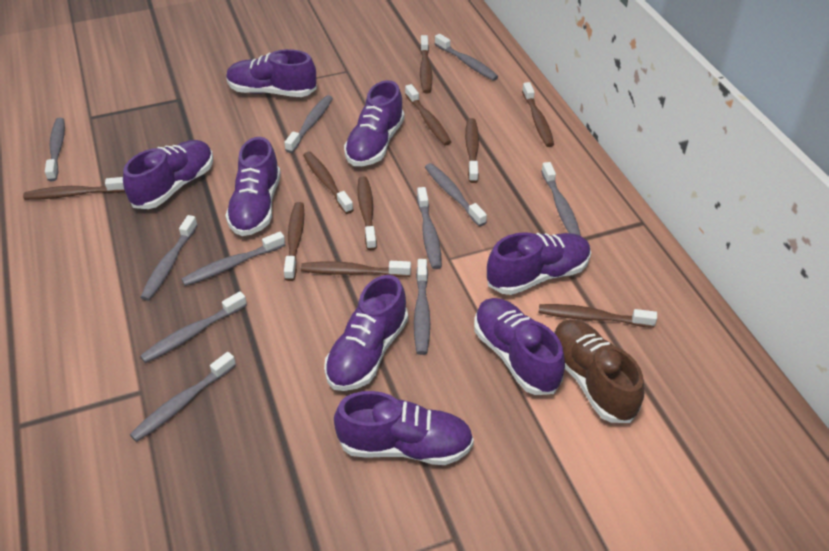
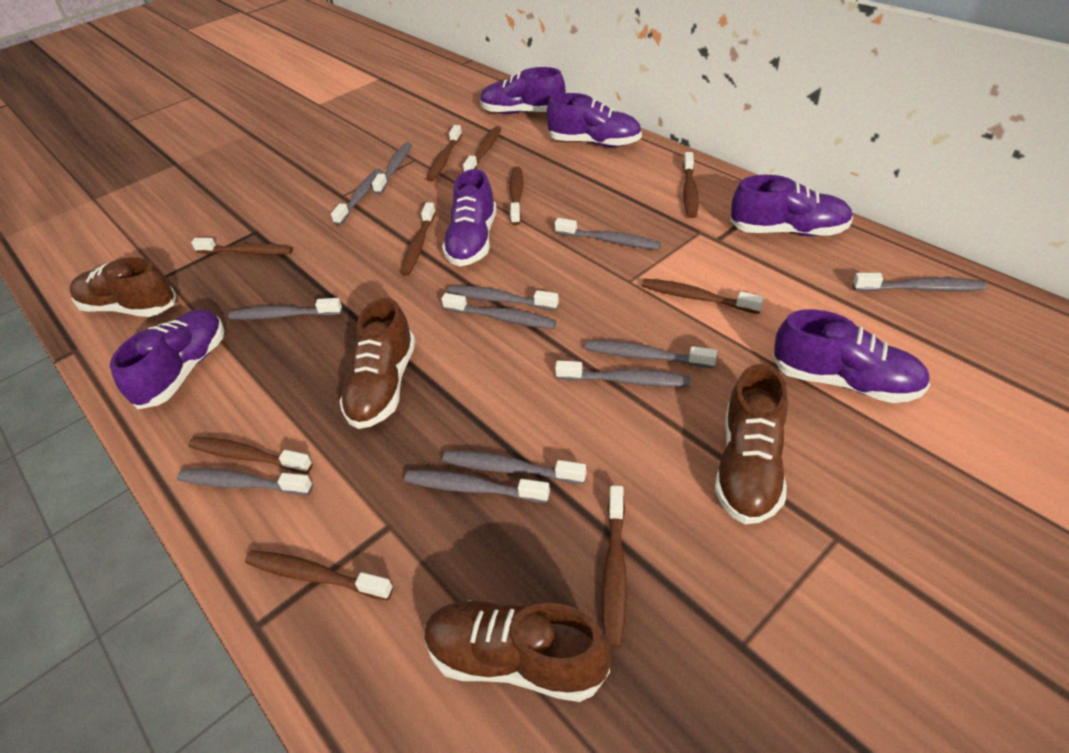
brown shoe: [554,319,644,423] = 1 -> [70,257,176,317] [339,297,416,429] [424,600,611,702] [715,364,788,524] = 4
grey toothbrush: [45,118,65,181] [130,352,236,442] [140,215,198,301] [140,291,247,363] [181,232,285,286] [284,95,333,153] [414,259,430,355] [417,187,442,269] [425,163,487,226] [435,34,498,81] [541,162,581,236] = 11 -> [177,468,313,495] [228,298,342,320] [331,169,383,225] [372,142,412,194] [404,470,550,503] [441,293,557,329] [443,451,586,484] [447,286,559,310] [555,218,661,250] [555,360,690,387] [585,340,717,368] [853,273,987,291] = 12
purple shoe: [123,140,213,209] [225,137,281,236] [226,49,317,97] [324,275,408,391] [334,391,474,465] [344,80,405,166] [474,298,565,395] [487,232,591,295] = 8 -> [110,309,224,409] [442,169,497,266] [480,67,565,114] [547,93,642,147] [730,175,853,236] [773,309,930,403] = 6

